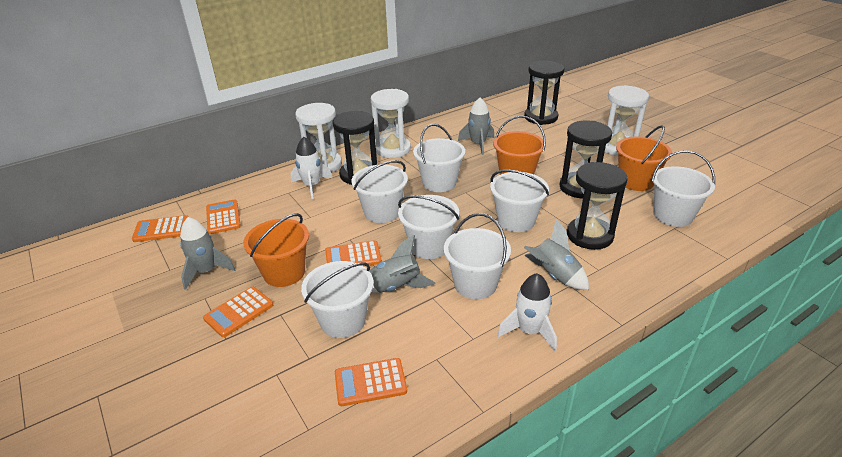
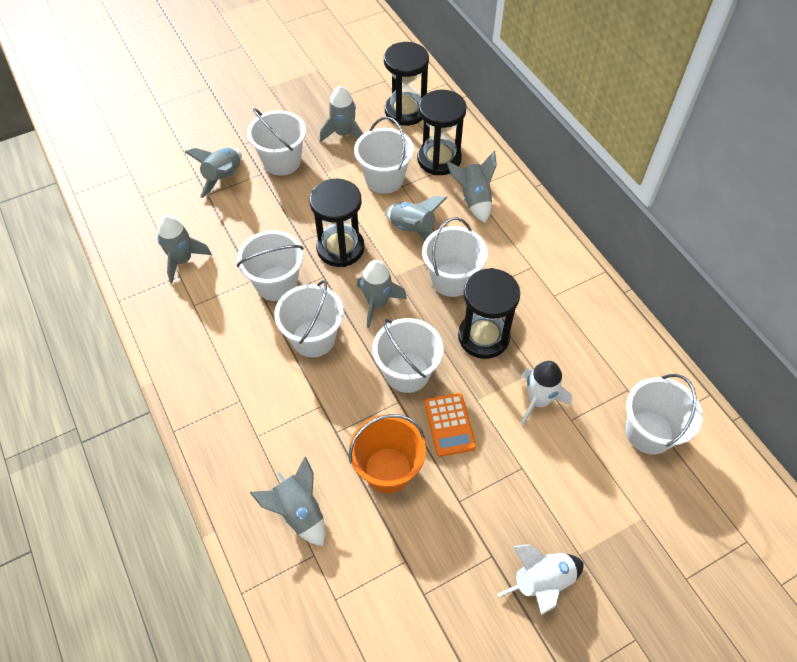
grey rocket: [180,217,236,290] [369,235,435,293] [458,98,494,155] [524,219,589,290] = 4 -> [157,215,212,283] [185,148,242,198] [250,456,326,546] [320,86,363,142] [357,260,407,328] [385,196,447,240] [446,151,497,223] = 7
orange bucket: [243,213,309,287] [493,116,546,175] [616,125,672,191] = 3 -> [349,414,426,493] = 1
orange calculator: [132,215,188,242] [203,287,273,337] [206,199,241,234] [325,240,382,266] [335,358,407,406] = 5 -> [424,393,476,457] = 1
white hourglass: [295,103,342,173] [371,89,411,158] [605,85,649,156] = 3 -> none = 0

